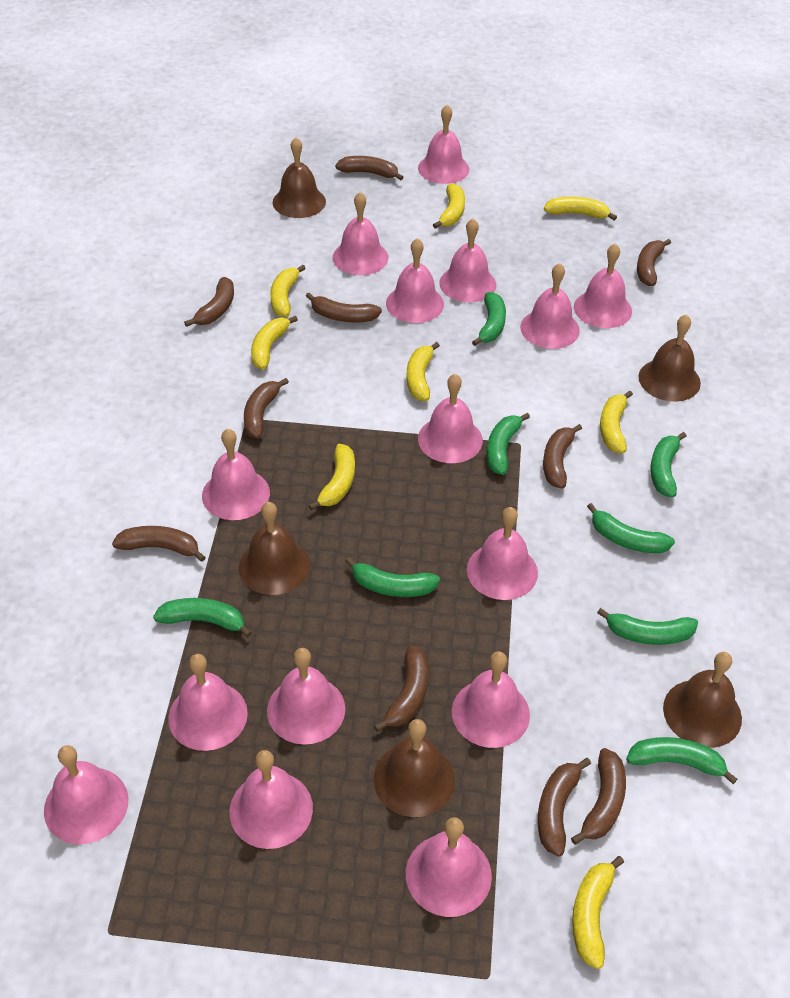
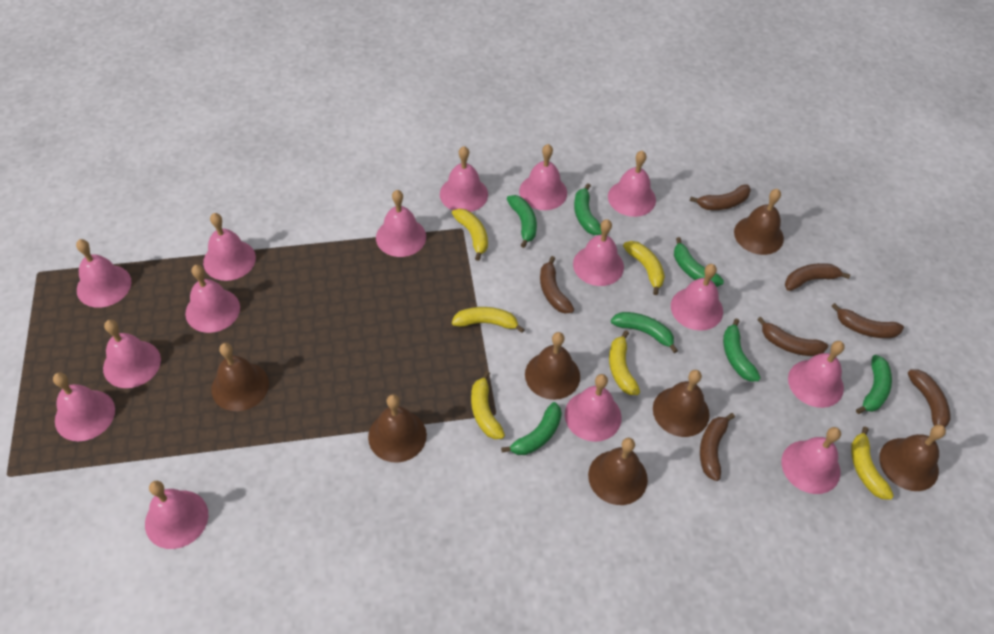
brown banana: [112,526,206,562] [184,277,234,327] [244,378,289,439] [306,293,382,323] [335,156,404,181] [374,645,429,732] [538,758,591,856] [543,424,582,489] [571,748,626,845] [637,239,671,286] = 10 -> [540,256,574,314] [690,184,751,210] [700,413,735,481] [757,317,828,356] [785,263,850,291] [831,303,904,338] [908,370,951,427] = 7
brown bell: [239,502,310,595] [273,137,326,218] [374,719,455,817] [638,314,701,402] [663,652,742,748] = 5 -> [211,343,269,411] [368,394,427,463] [525,332,580,400] [588,438,648,505] [653,370,710,437] [734,189,784,255] [879,424,946,491] = 7
green banana: [153,598,252,637] [345,557,440,597] [472,292,506,346] [487,413,530,475] [587,503,675,554] [597,608,698,645] [626,737,737,784] [651,432,687,497] = 8 -> [501,402,562,455] [507,195,537,248] [574,183,602,235] [611,312,678,353] [674,237,724,287] [723,318,761,381] [856,355,892,414] = 7
yellow banana: [251,316,298,369] [270,265,306,317] [308,444,355,511] [407,342,440,401] [433,183,465,229] [544,196,617,220] [572,856,624,969] [600,391,633,453] = 8 -> [452,209,488,261] [452,307,525,333] [471,371,505,439] [609,331,640,395] [623,241,665,295] [851,426,894,500] = 6

